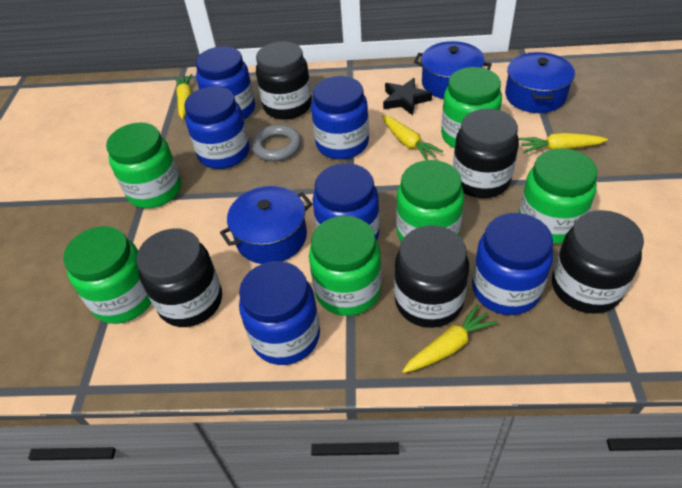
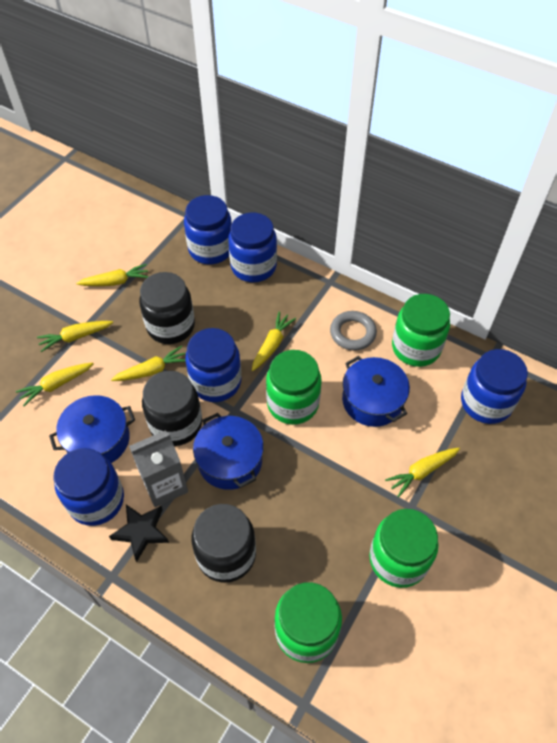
black jar: [137,229,222,327] [256,41,312,120] [394,225,469,328] [453,109,519,198] [552,210,644,314] = 5 -> [139,272,195,344] [142,371,202,446] [192,504,256,583] = 3
blue jar: [184,86,250,169] [195,46,255,120] [239,261,320,365] [311,76,369,159] [313,163,380,240] [472,213,553,315] = 6 -> [54,448,124,526] [184,195,232,264] [185,328,241,402] [228,212,277,282] [461,349,528,424] = 5
green jar: [63,226,151,324] [106,123,181,208] [309,216,382,316] [396,160,464,242] [441,67,502,148] [519,148,597,244] = 6 -> [266,350,322,425] [274,582,342,663] [369,509,438,588] [392,294,450,367] = 4
grey carton: none = 0 -> [129,430,188,507] = 1
yellow carrot: [174,74,193,119] [382,115,443,160] [402,304,498,373] [519,133,608,153] = 4 -> [16,363,93,406] [37,321,113,352] [76,264,149,286] [111,346,186,381] [252,311,296,371] [385,448,460,497] = 6

